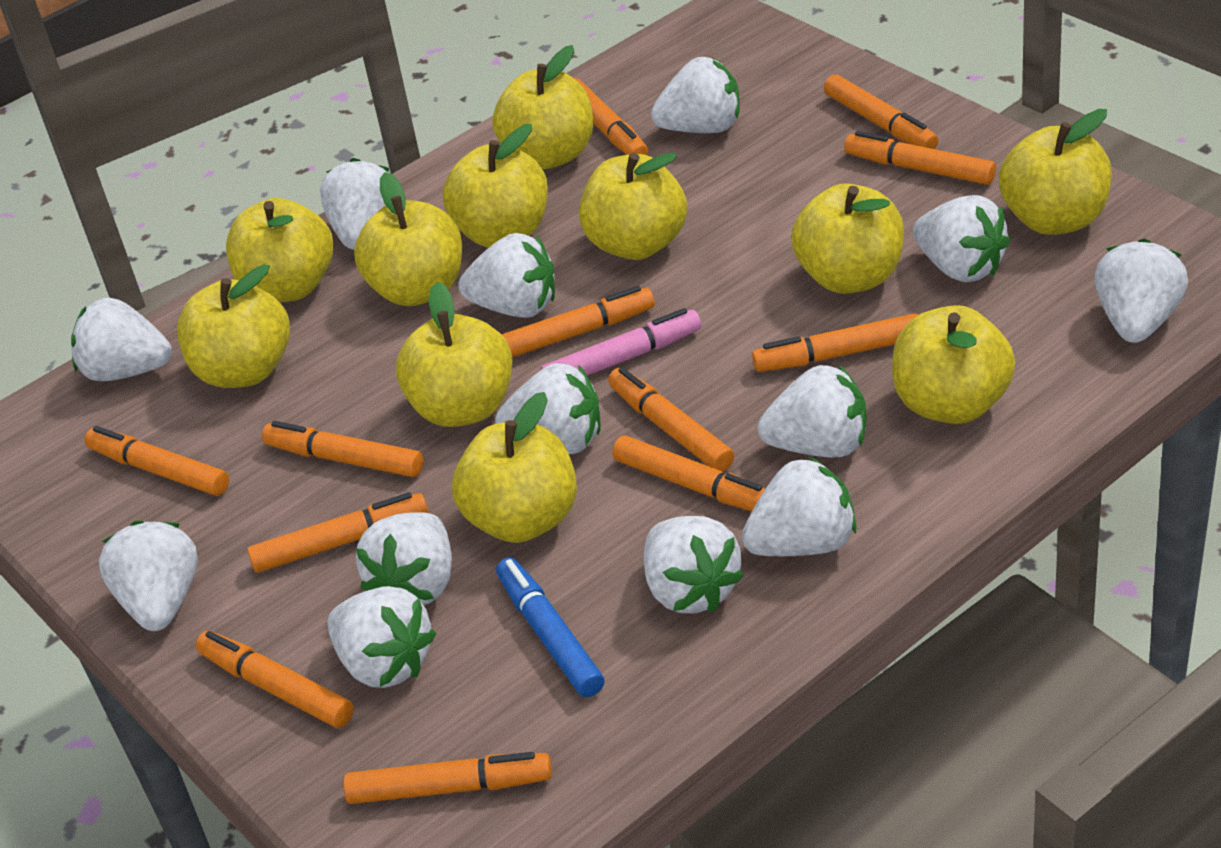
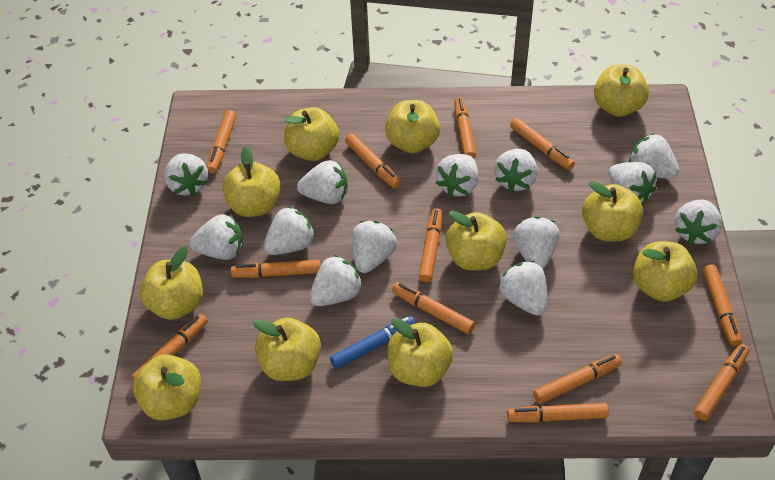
pink marker: [541,308,701,376] = 1 -> none = 0

